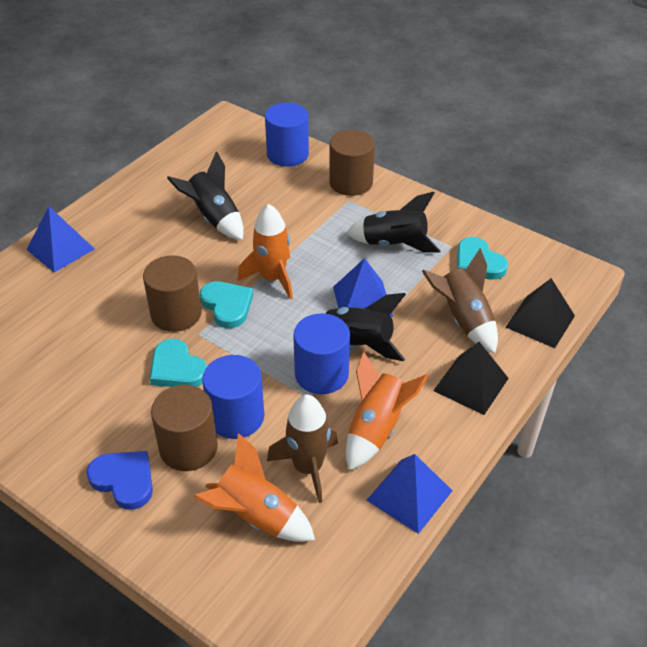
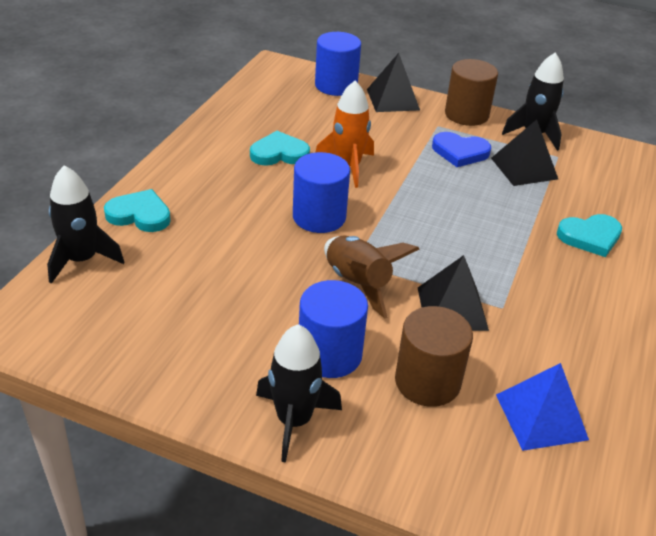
black pyramid: [433,342,509,415] [506,278,575,348] = 2 -> [367,53,420,112] [418,255,489,331] [491,119,558,186] = 3
blue pyramid: [27,206,95,273] [333,258,393,317] [367,454,452,534] = 3 -> [496,363,589,451] = 1
brown cylinder: [143,255,202,332] [151,385,218,471] [329,130,375,196] = 3 -> [395,306,473,407] [445,59,498,126] = 2
brown rocket: [267,395,338,503] [422,248,498,354] = 2 -> [324,235,420,319] = 1
orange rocket: [194,433,315,542] [238,204,293,300] [346,352,428,471] = 3 -> [315,81,374,188] = 1

